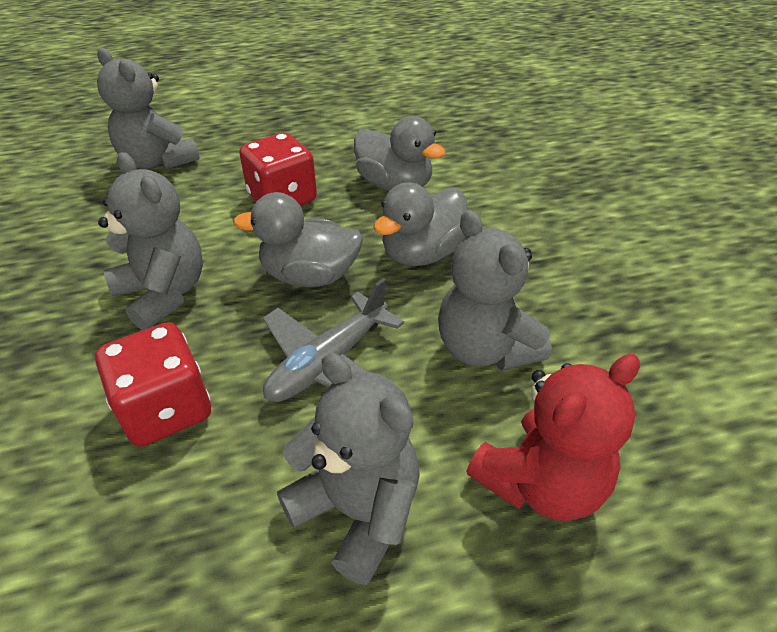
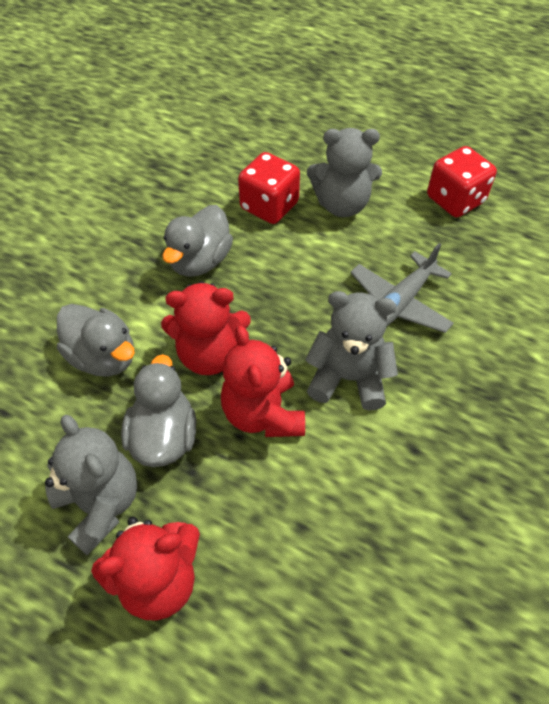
grey teddy bear: [97,48,200,170] [98,152,203,330] [277,353,420,585] [438,210,552,370] = 4 -> [45,415,137,555] [305,291,398,410] [307,128,382,217] = 3
red teddy bear: [466,354,640,521] = 1 -> [91,517,200,621] [161,281,251,375] [221,326,305,437] = 3

